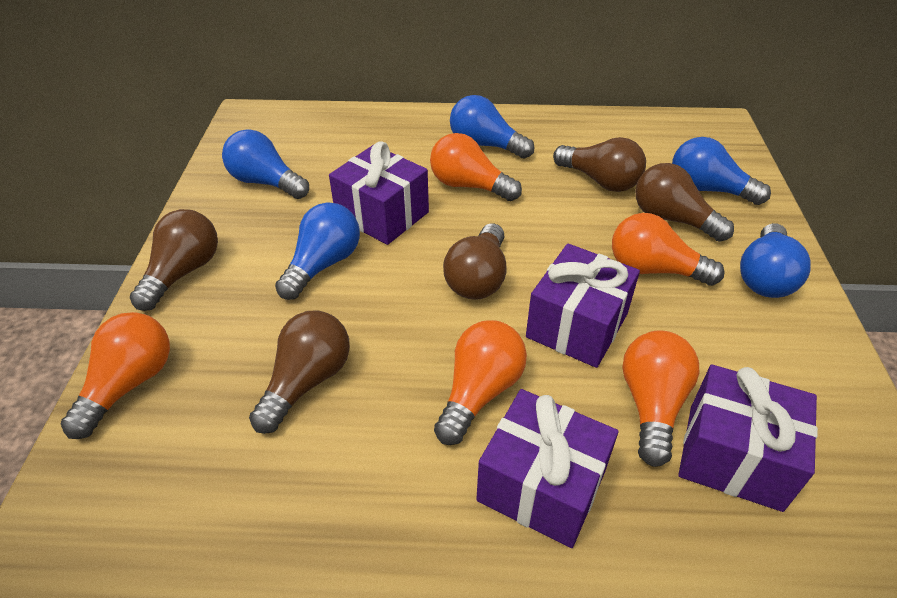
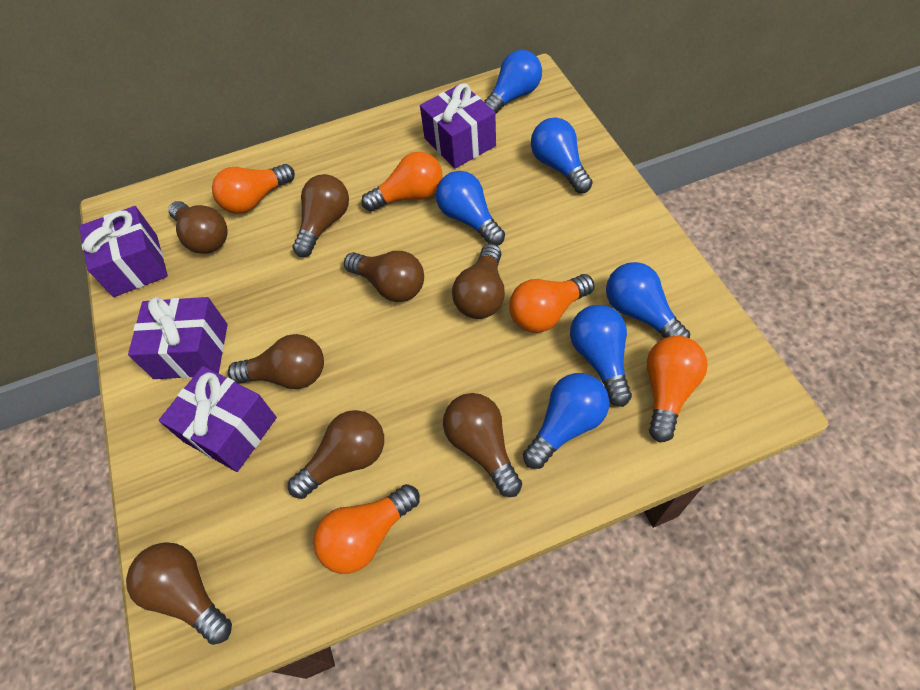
blue light bulb: [222,129,309,199] [275,202,360,300] [450,95,535,159] [672,137,771,205] [740,223,811,298] = 5 -> [436,171,505,246] [484,50,542,114] [523,373,609,469] [531,118,593,193] [570,305,632,407] [606,262,690,339] = 6
brown light bulb: [130,209,218,311] [249,310,350,434] [443,223,506,300] [553,137,646,192] [635,163,734,242] = 5 -> [126,542,232,645] [169,201,228,254] [228,334,324,389] [288,410,384,499] [292,174,349,257] [344,251,424,302] [443,393,522,497] [452,244,505,319] = 8

